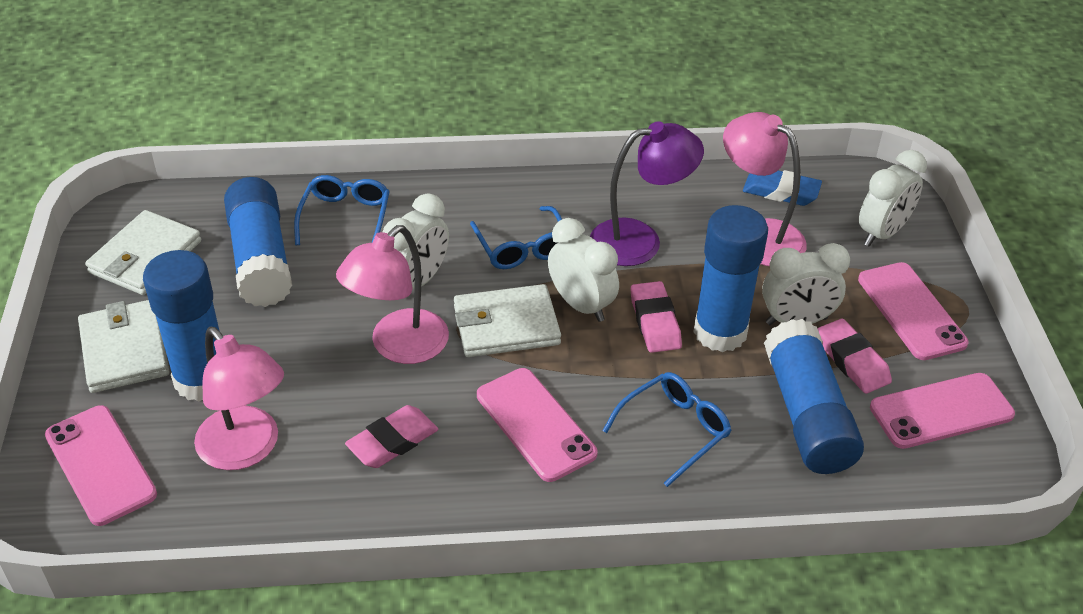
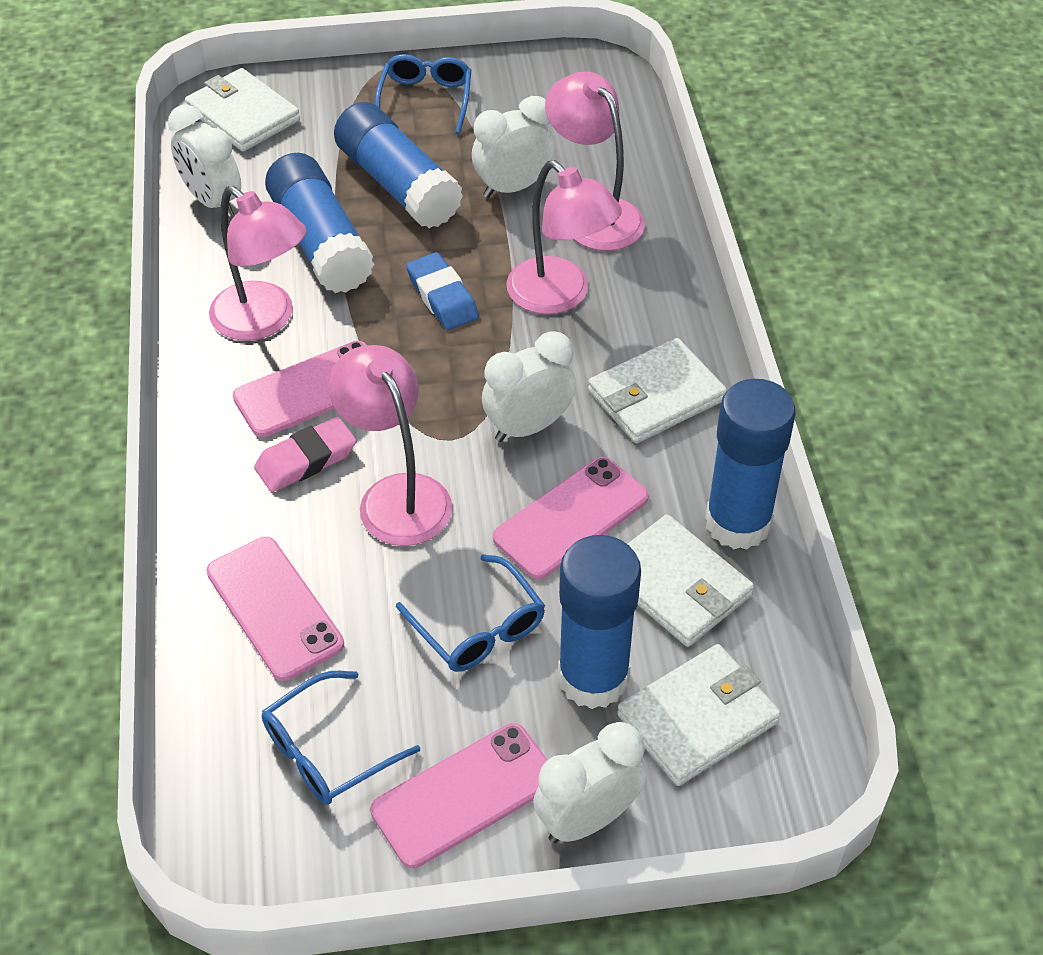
pink eraser: [345,405,439,468] [631,281,682,353] [818,319,892,394] = 3 -> [254,417,356,492] = 1
pink lamp: [194,327,284,470] [336,225,449,364] [723,112,807,266] = 3 -> [209,186,307,341] [328,345,452,546] [506,160,622,314] [545,72,645,251] = 4
purple lamp: [590,121,704,266] = 1 -> none = 0
white wallet: [78,300,170,393] [85,210,201,295] [454,284,561,357] = 3 -> [185,68,300,152] [588,338,727,443] [617,644,781,786] [628,515,754,647] = 4

